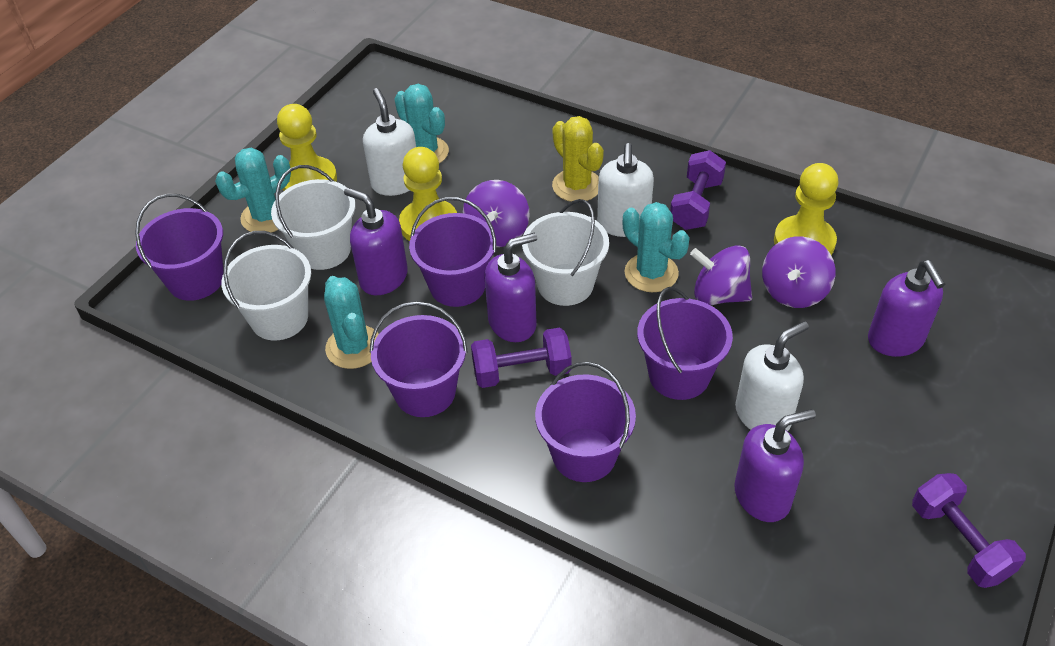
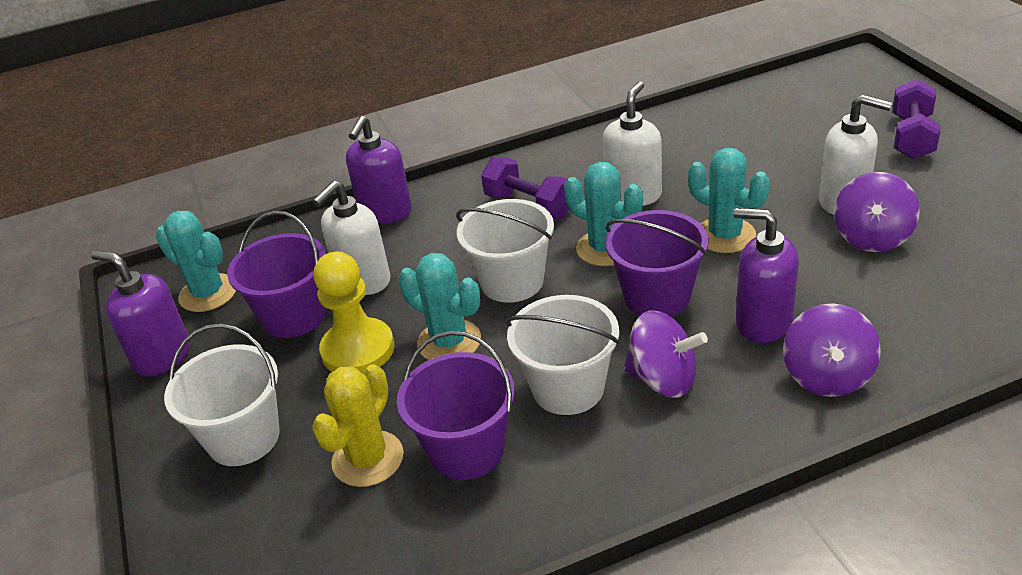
purple bucket: [135,194,223,301] [370,301,468,417] [409,197,496,307] [535,362,636,482] [637,287,733,400] = 5 -> [227,211,326,338] [397,331,515,480] [605,210,709,317] = 3
purple dumbbell: [471,327,572,388] [670,150,726,230] [912,473,1026,588] = 3 -> [481,157,569,219] [893,79,940,159] = 2
purple soap dispenser: [344,187,408,295] [485,233,537,342] [734,409,816,522] [868,260,945,357] = 4 -> [91,250,190,377] [346,116,412,224] [734,208,799,343] = 3
yellow pawn: [277,104,337,191] [399,147,457,241] [774,163,839,255] = 3 -> [314,251,394,374] = 1

